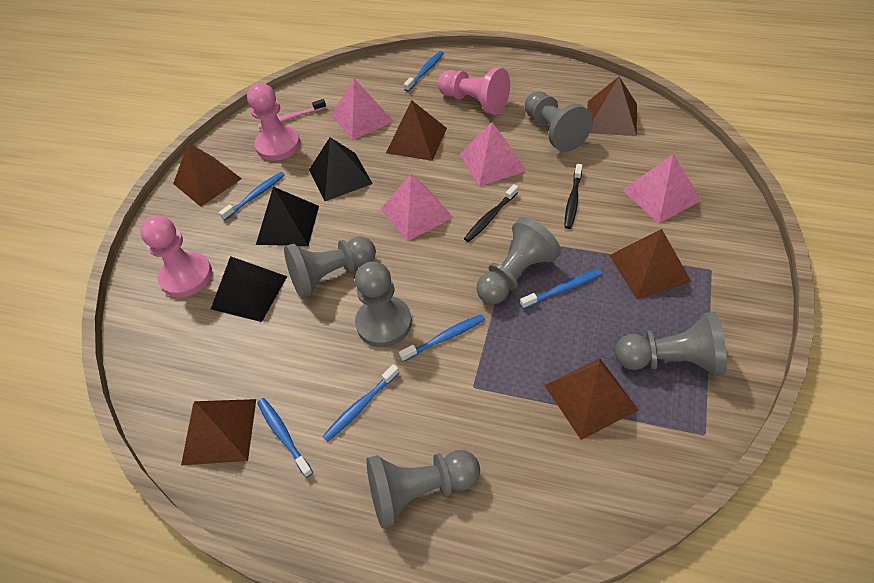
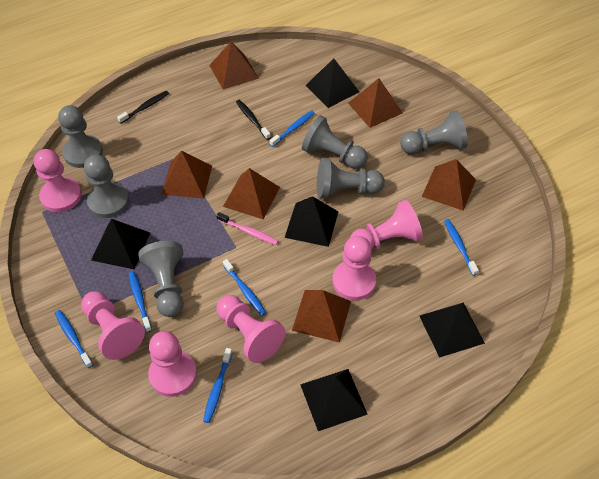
black pyramid: [211,256,287,322] [256,187,319,246] [309,137,373,201] = 3 -> [91,219,150,269] [285,196,338,247] [300,369,368,431] [305,59,359,108] [420,303,485,358] = 5
pink pawn: [140,215,212,298] [247,83,300,161] [438,67,510,115] = 3 -> [34,149,82,212] [81,291,145,360] [148,331,197,397] [217,295,285,363] [332,236,376,300] [350,200,423,249] = 6
pink pyramid: [332,78,394,140] [381,174,453,242] [459,122,526,187] [622,154,702,223] = 4 -> none = 0

